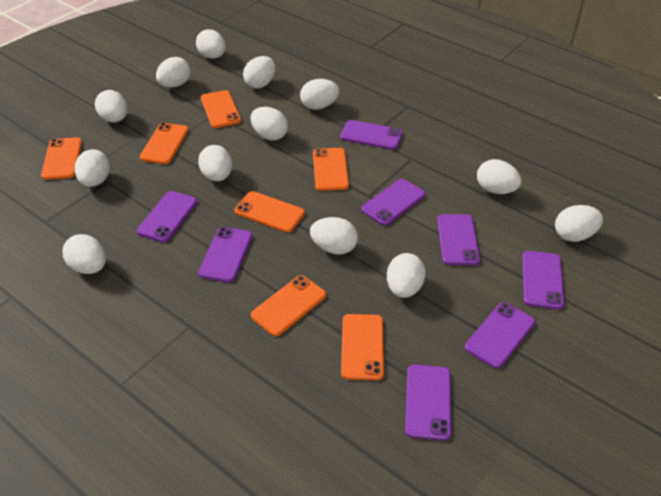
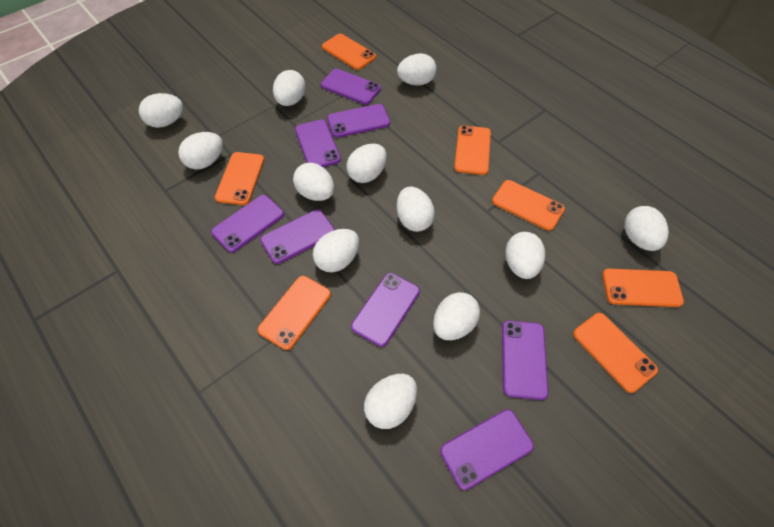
white egg: [62,234,106,274] [75,149,110,187] [95,90,127,123] [156,57,190,87] [196,29,226,59] [198,145,232,182] [243,56,275,89] [251,107,288,141] [300,79,339,110] [310,217,358,255] [387,253,426,298] [477,159,522,194] [555,205,603,242] = 13 -> [139,93,183,128] [178,132,223,169] [273,70,306,106] [293,163,334,201] [313,229,359,272] [347,144,387,183] [364,374,417,429] [397,53,437,86] [397,187,435,232] [433,292,480,340] [505,232,545,279] [624,206,669,251] = 12

